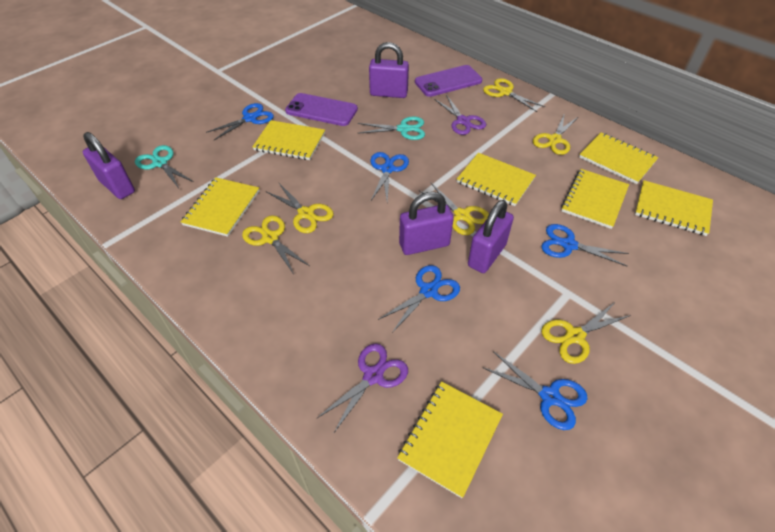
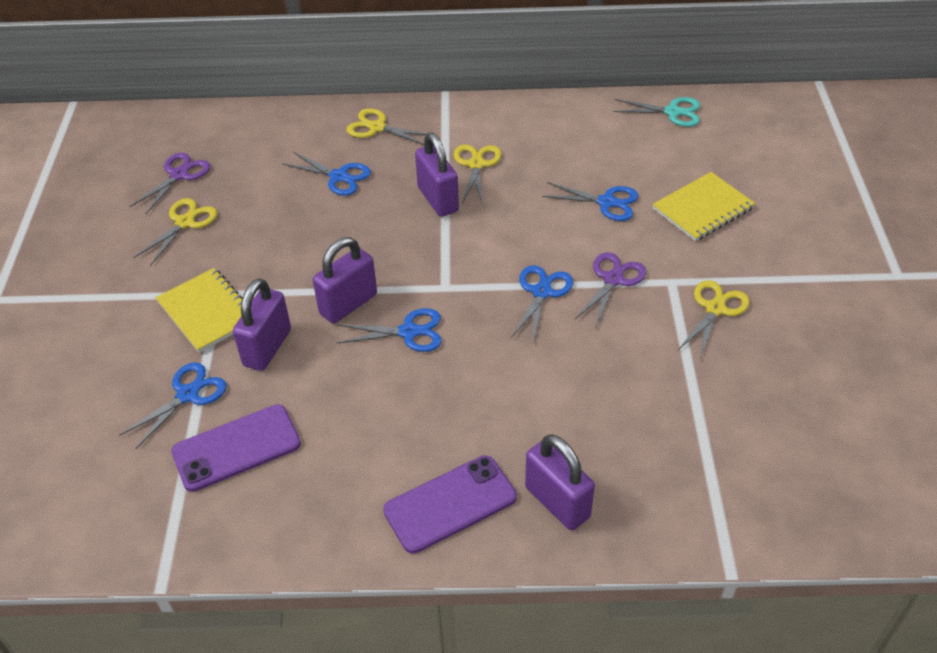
turquoise scissors: [135,145,194,188] [357,116,425,140] = 2 -> [613,97,700,127] = 1
yellow notebook: [181,177,259,237] [252,120,325,160] [397,381,503,498] [457,153,536,206] [561,169,629,229] [579,132,658,184] [635,180,713,236] = 7 -> [156,268,243,353] [652,172,755,241] = 2
yellow scissors: [242,215,310,274] [267,183,334,233] [419,183,489,235] [483,78,545,112] [533,113,578,155] [541,302,631,364] = 6 -> [133,198,217,266] [346,108,427,145] [454,145,502,206] [678,280,750,358] = 4

